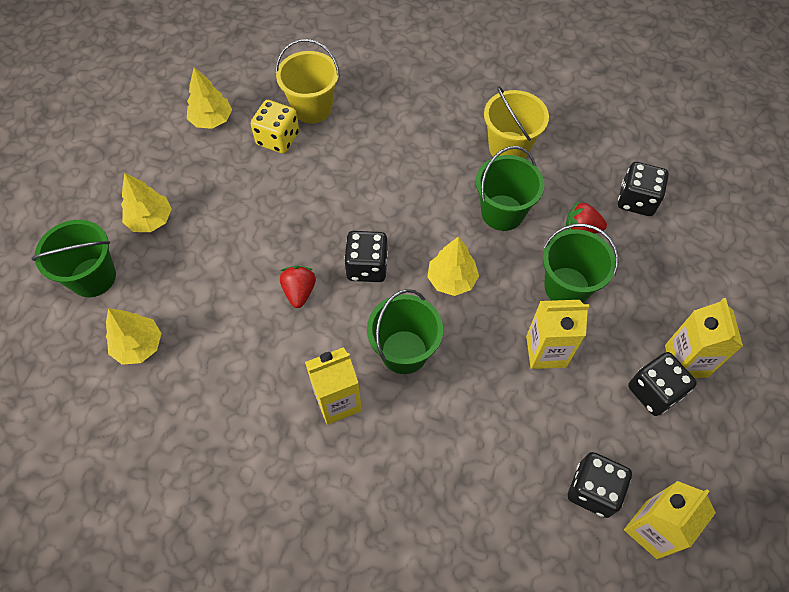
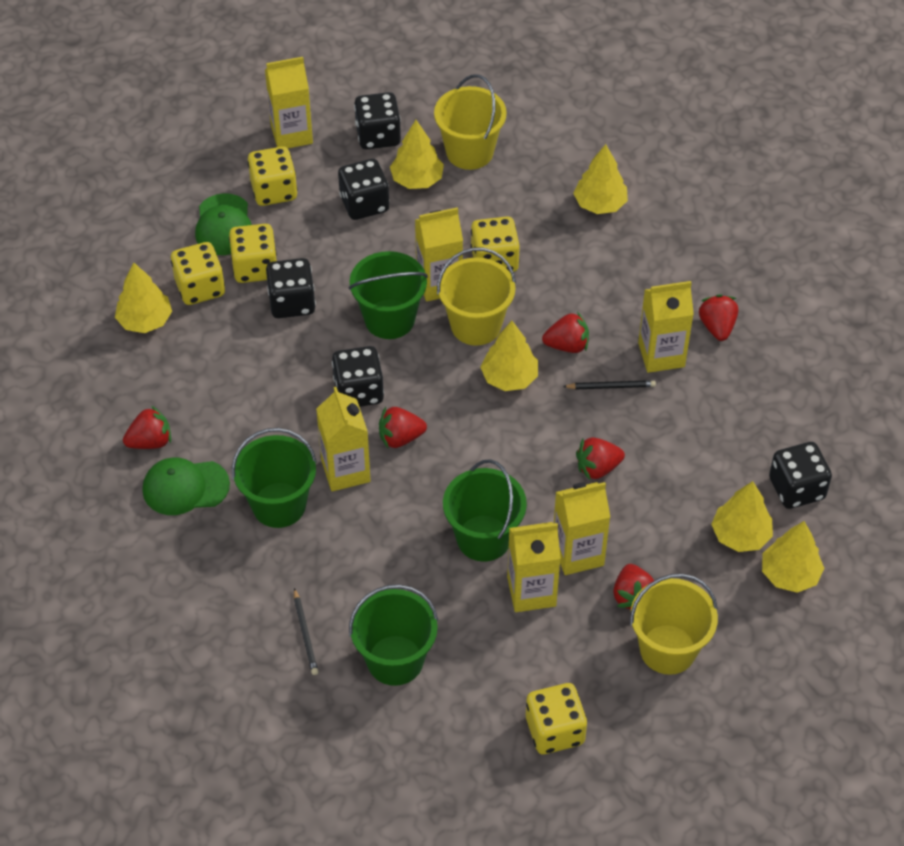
black dice: [344,231,388,282] [568,452,632,518] [618,162,669,216] [628,352,697,416] = 4 -> [266,258,316,318] [332,346,384,407] [338,159,389,220] [354,92,401,149] [769,442,832,509] = 5
black pencil: none = 0 -> [294,588,318,675] [563,380,656,389] = 2
green cap: none = 0 -> [143,457,230,515] [195,193,252,255] = 2
red strawberry: [280,266,316,308] [566,201,607,234] = 2 -> [123,406,171,449] [379,407,427,448] [542,312,589,353] [576,437,625,480] [613,564,654,609] [699,295,738,341] = 6
yellow bucket: [275,39,340,123] [484,86,549,158] = 2 -> [434,74,507,170] [437,248,516,346] [630,574,718,675] = 3
yellow carton: [305,347,362,425] [526,300,590,369] [624,481,716,559] [665,298,743,378] = 4 -> [265,57,313,148] [316,387,371,491] [415,207,463,302] [507,522,561,612] [554,482,610,575] [638,281,694,373] = 6
yellow dice: [251,100,299,154] = 1 -> [171,242,225,305] [229,224,277,283] [248,146,297,206] [471,216,520,272] [526,683,587,754] = 5
yellow tree: [106,308,162,365] [121,173,172,232] [187,67,232,129] [427,237,479,296] = 4 -> [115,262,172,333] [390,120,444,189] [480,321,538,391] [573,144,628,214] [711,481,773,552] [762,521,824,593] = 6

